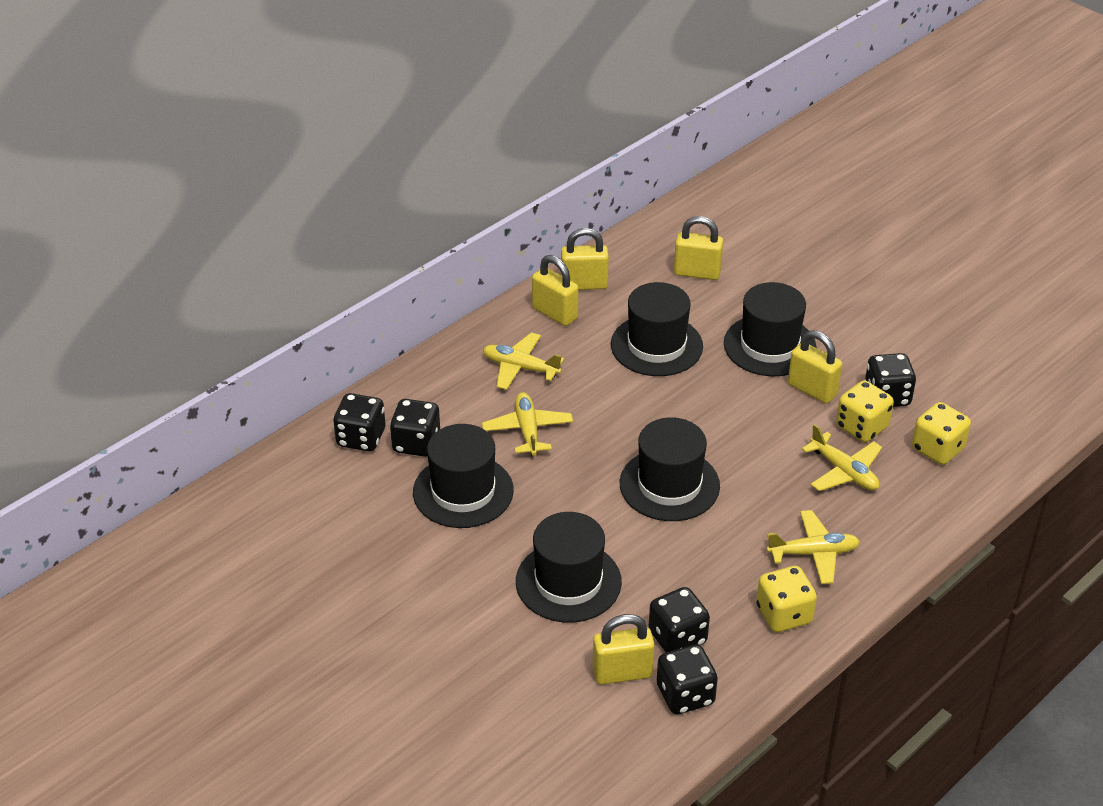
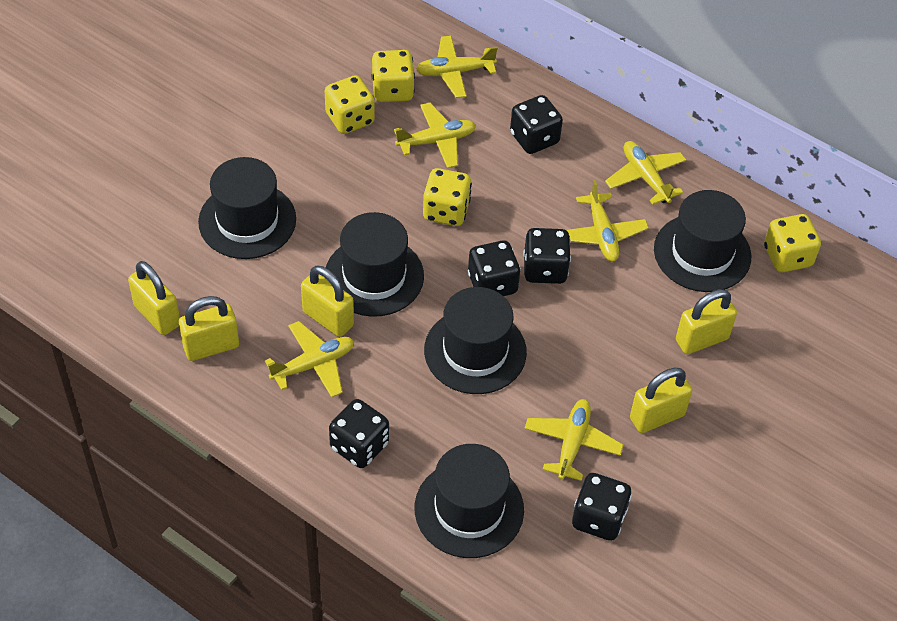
yellow dice: [756,566,817,632] [836,381,894,442] [912,402,971,465] = 3 -> [325,75,375,134] [371,50,415,102] [423,168,472,226] [764,214,821,272] = 4
yellow plane: [482,392,573,456] [483,332,564,390] [766,510,860,584] [802,424,882,491] = 4 -> [265,321,354,398] [394,103,476,168] [416,36,498,98] [524,399,624,481] [567,180,649,262] [605,141,686,205] = 6

